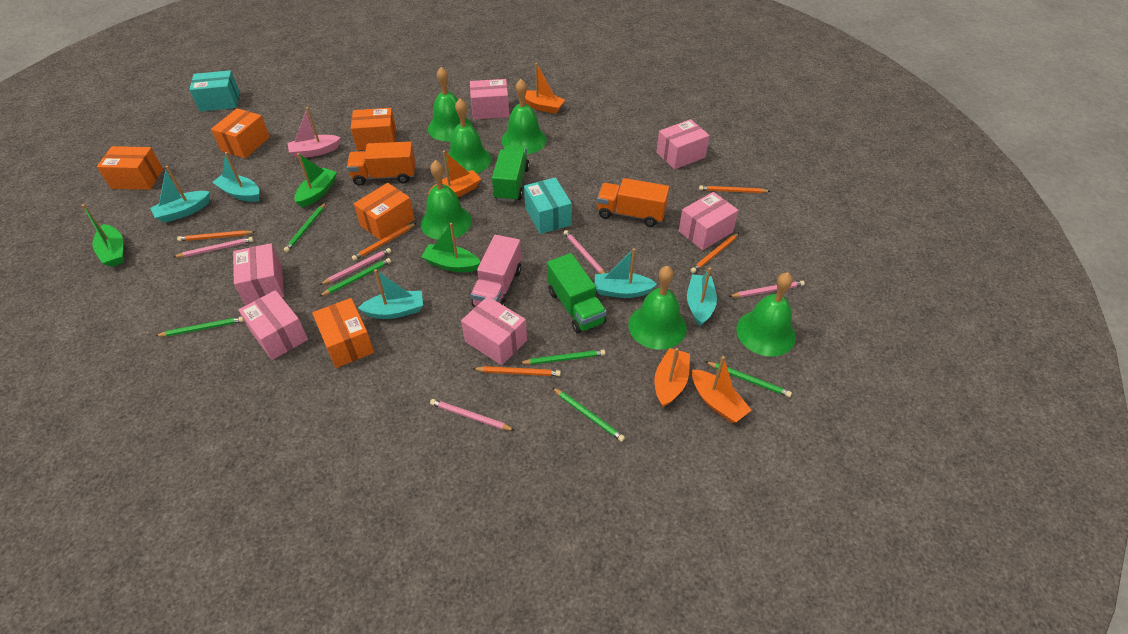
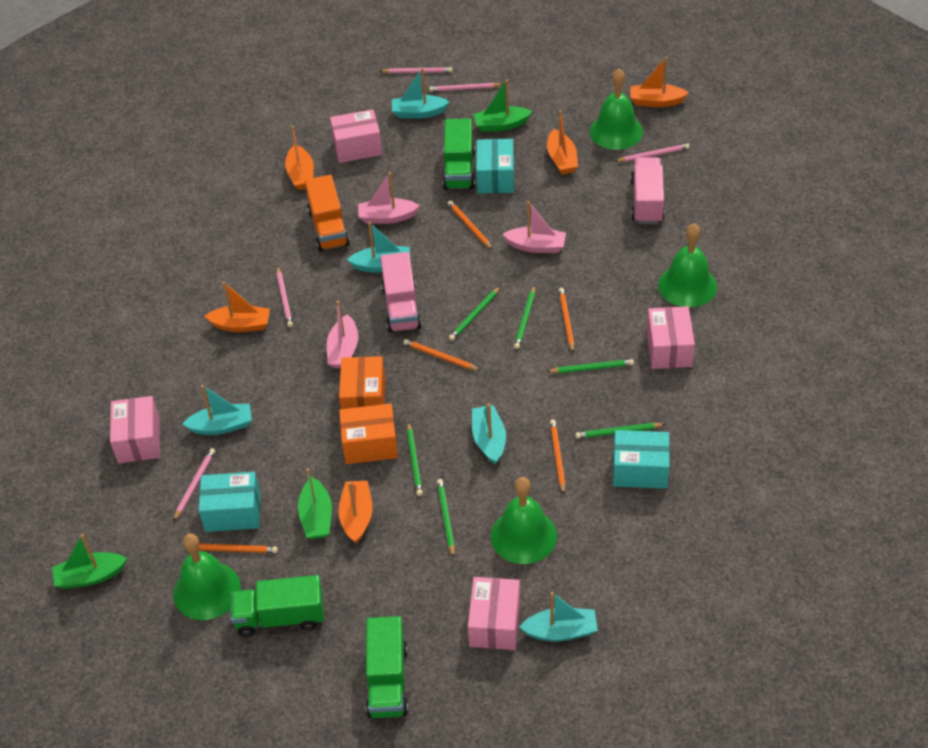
green bell: [421,160,472,240] [428,67,473,141] [446,99,491,174] [501,79,547,154] [628,266,687,350] [736,272,796,356] = 6 -> [173,534,241,620] [491,477,557,564] [590,69,643,150] [658,223,717,308] = 4
green truck: [492,145,530,202] [547,253,607,334] = 2 -> [230,575,324,637] [366,616,409,718] [443,118,475,190] = 3
orange boat: [428,151,481,197] [525,63,565,114] [654,348,690,407] [692,356,751,423] = 4 -> [205,281,270,332] [285,126,314,190] [338,481,373,544] [547,110,578,175] [630,57,689,107] = 5
orange box: [97,146,163,190] [211,108,270,158] [312,298,374,368] [351,108,396,150] [354,183,415,240] = 5 -> [339,356,385,409] [339,403,398,464] = 2
orange truck: [347,142,416,186] [597,178,669,227] = 2 -> [305,175,350,251] = 1
pink boat: [288,107,341,158] = 1 -> [327,301,358,369] [358,172,420,224] [503,201,566,253] = 3
pink box: [233,243,284,305] [239,290,308,360] [461,296,527,365] [470,79,510,119] [656,119,710,169] [679,192,739,250] = 6 -> [110,396,160,463] [330,109,382,163] [468,577,520,650] [647,306,695,369] = 4
pink truck: [471,235,521,307] = 1 -> [380,252,422,333] [631,157,665,224] = 2
turquoise box: [189,70,240,112] [524,177,572,234] = 2 -> [199,472,261,532] [476,139,514,194] [613,430,670,489] = 3

